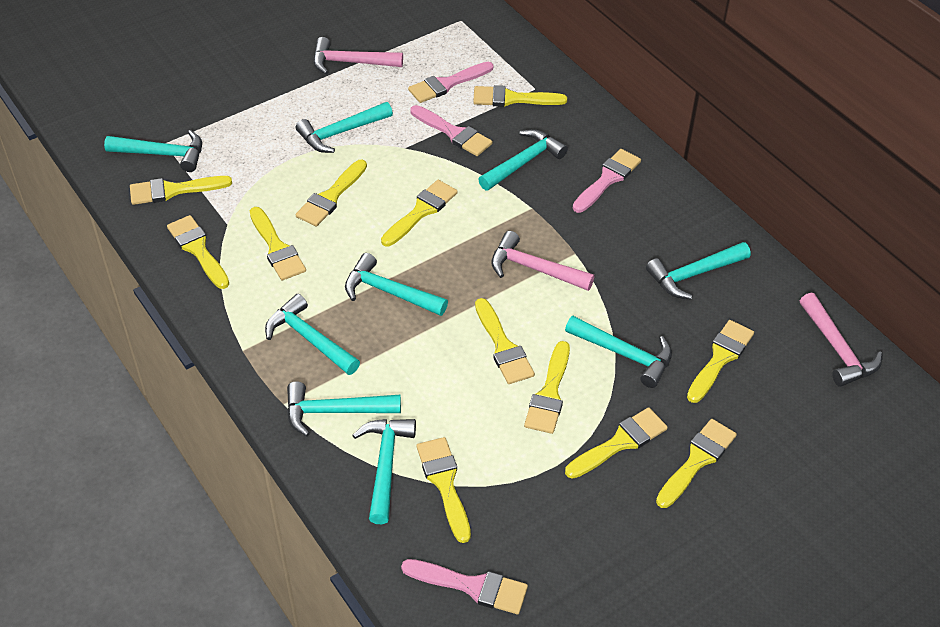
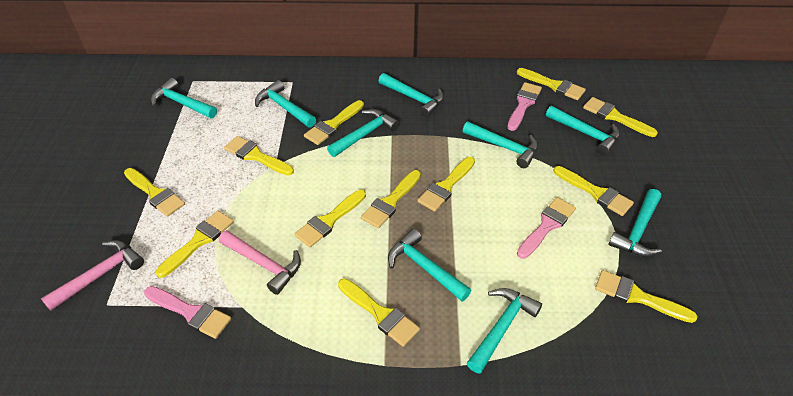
pink brush: [401,559,528,614] [408,62,493,103] [410,105,493,156] [573,149,641,213] = 4 -> [144,286,231,339] [507,82,542,131] [517,197,576,259] = 3
pink hammer: [313,37,403,74] [491,231,594,291] [800,292,882,387] = 3 -> [41,240,144,311] [219,230,301,295] = 2

